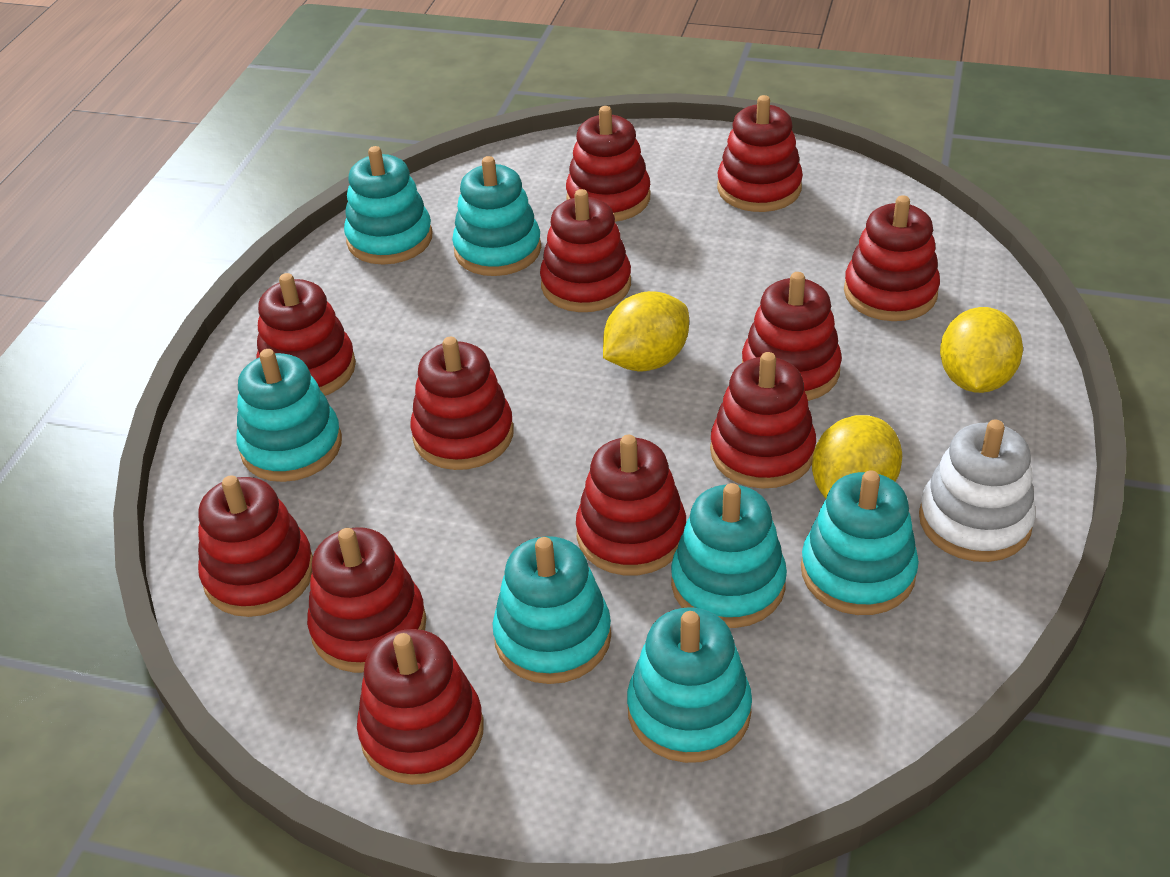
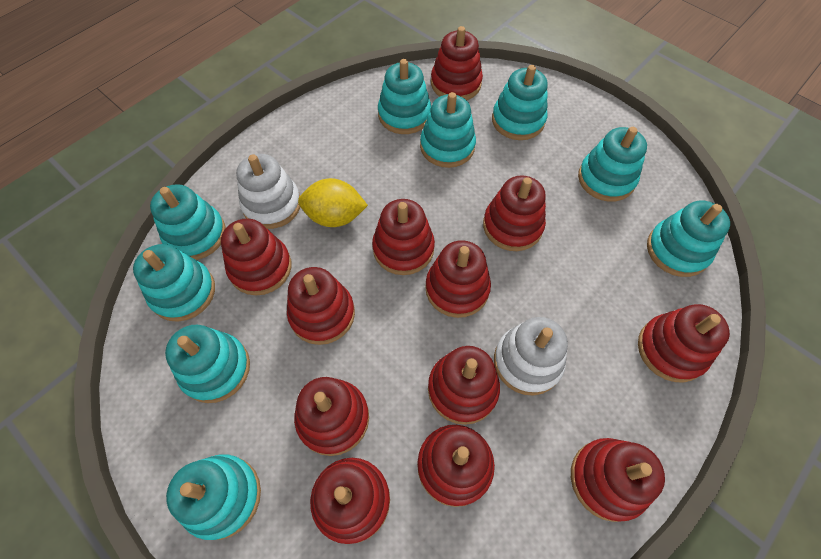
turquoise stacking toy: [236,349,342,482] [344,146,432,265] [452,156,541,276] [493,536,611,684] [627,608,752,763] [671,483,787,628] [801,470,919,615] = 7 -> [133,244,215,322] [150,184,226,260] [165,325,250,403] [166,454,261,540] [378,59,431,134] [420,92,476,168] [492,65,548,140] [578,127,647,202] [647,201,730,277] = 9
white stacking toy: [919,420,1036,562] = 1 -> [236,154,300,229] [494,317,568,395] = 2
yellow lemon: [603,291,689,371] [812,415,902,499] [940,307,1023,393] = 3 -> [298,178,368,227] = 1

